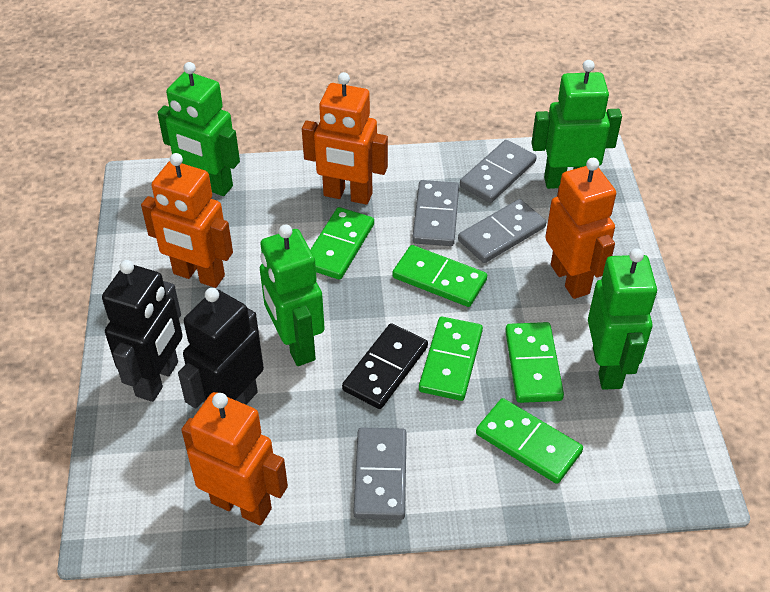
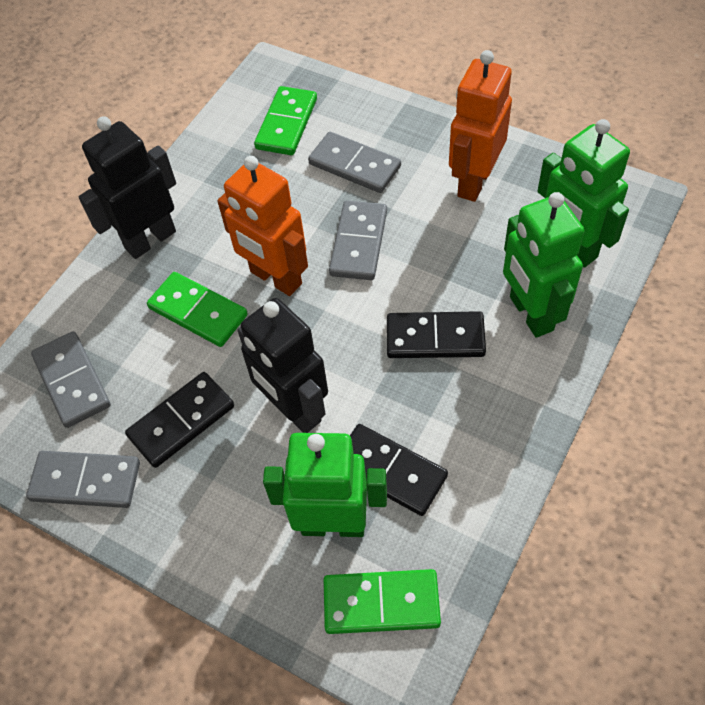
black domino: [342,323,428,409] = 1 -> [125,372,234,468] [350,424,448,516] [387,311,486,358] = 3
green domino: [310,207,374,280] [392,245,487,307] [419,317,483,401] [476,398,583,484] [505,322,564,403] = 5 -> [147,272,248,347] [254,86,317,155] [324,569,441,634] = 3
green robot: [157,62,240,196] [260,224,325,366] [532,60,622,189] [588,248,657,390] = 4 -> [263,433,387,537] [503,192,585,338] [538,119,630,268] = 3
orange robot: [141,153,233,288] [181,392,288,525] [302,72,388,205] [545,158,616,299] = 4 -> [217,156,308,296] [449,50,512,202] = 2

